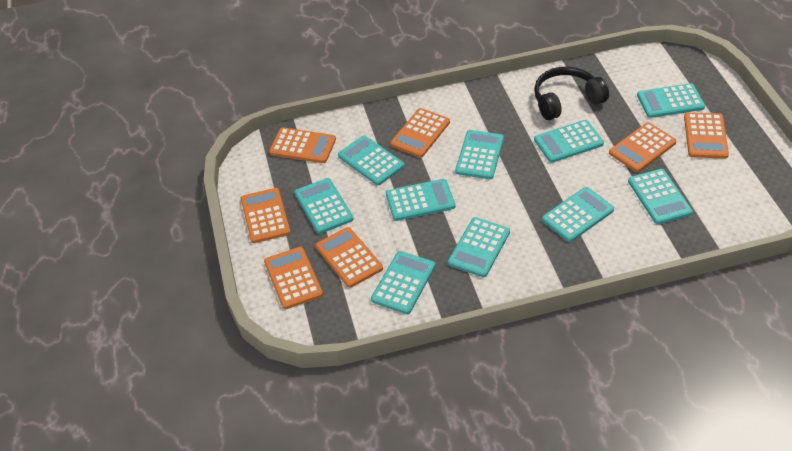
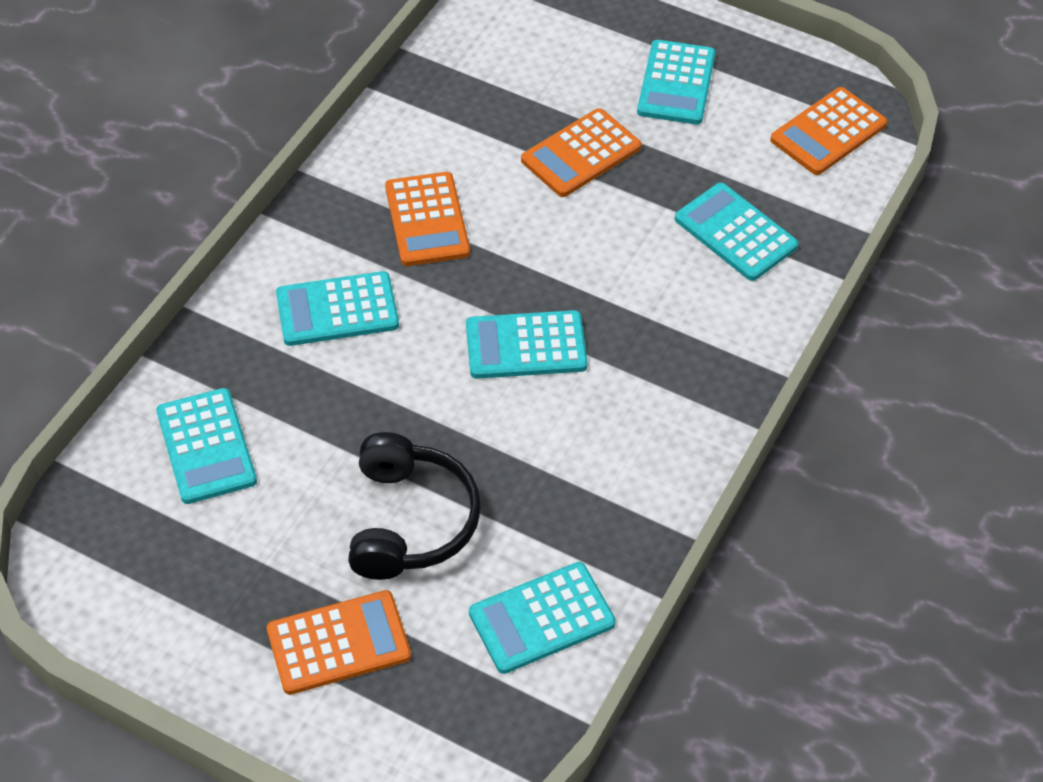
orange calculator: [241,188,290,243] [264,247,323,309] [269,127,336,163] [316,227,383,288] [390,108,450,158] [609,122,677,172] [684,112,729,159] = 7 -> [267,590,411,695] [385,172,470,266] [521,108,642,197] [770,87,888,175] = 4
turquoise calculator: [295,178,353,234] [338,136,404,185] [371,251,435,314] [386,179,455,221] [448,217,510,277] [455,130,504,179] [534,120,604,163] [542,187,614,242] [628,169,693,224] [637,83,705,118] = 10 -> [156,388,257,504] [276,271,399,346] [466,310,588,379] [469,562,616,674] [637,40,715,125] [675,183,799,281] = 6

